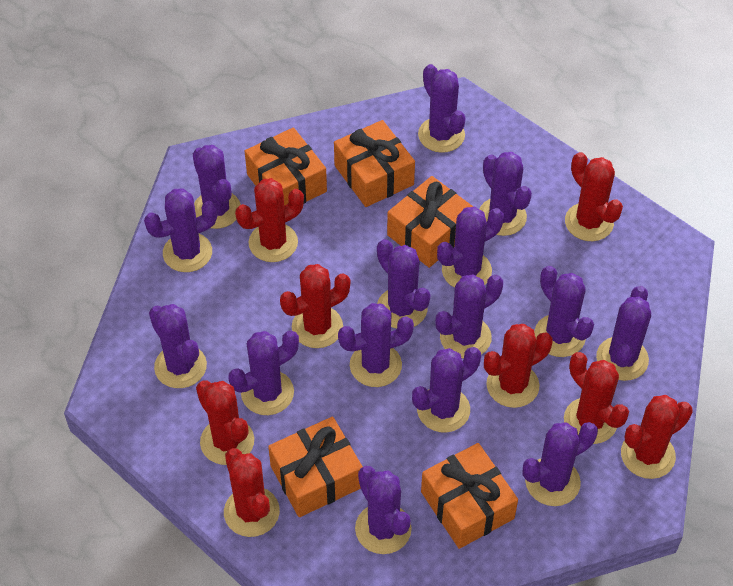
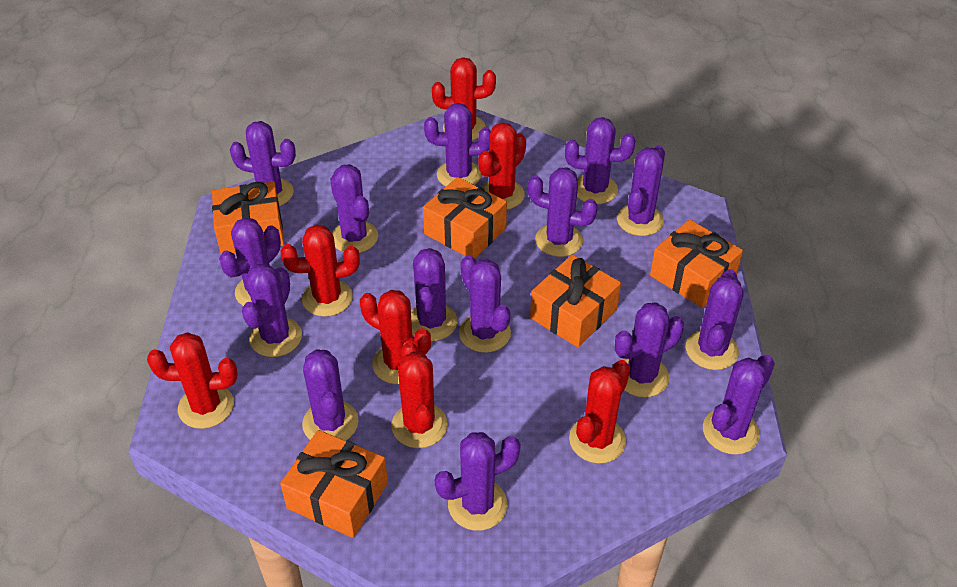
red cactus: [196,380,254,465] [224,448,280,537] [235,178,304,262] [280,264,350,348] [484,324,553,408] [564,352,629,444] [565,152,623,241] [621,395,693,479] = 8 -> [147,332,238,429] [281,224,360,317] [360,290,431,384] [391,342,448,448] [432,57,496,140] [478,123,526,209] [569,360,630,463] = 7

